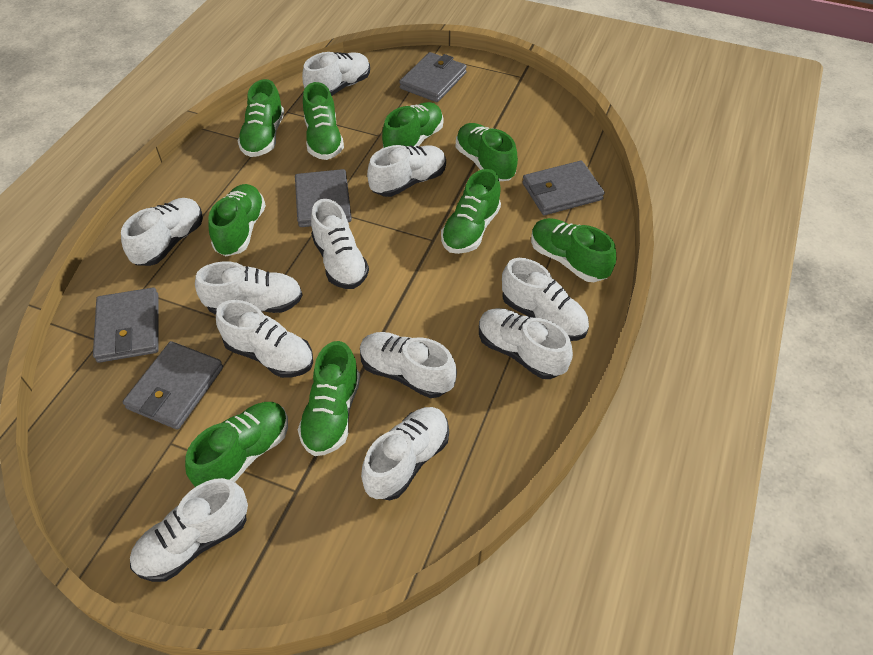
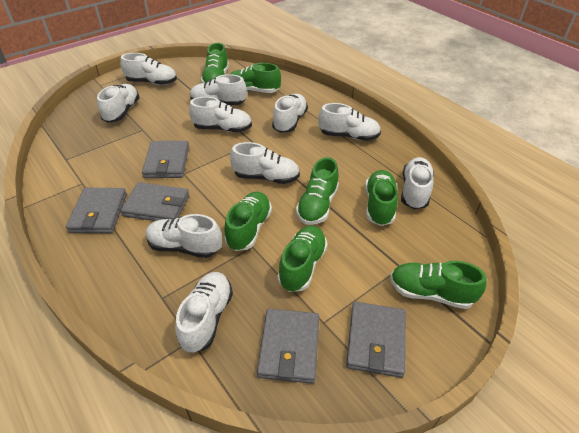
green shoe: [185,402,288,487] [208,184,266,256] [238,79,284,157] [298,341,360,456] [303,82,344,160] [382,102,443,148] [441,169,501,254] [456,123,518,181] [531,218,616,282] = 9 -> [201,43,229,83] [224,192,272,251] [230,63,281,93] [278,226,328,292] [296,157,339,225] [365,170,398,226] [390,261,487,309] = 7
white shoe: [121,198,203,266] [130,478,248,582] [195,262,303,315] [216,300,313,378] [302,52,370,96] [311,199,369,289] [360,332,457,398] [361,407,449,500] [367,145,446,197] [479,308,573,379] [502,258,589,341] = 11 -> [97,84,139,123] [120,53,177,85] [145,214,222,258] [175,272,233,353] [189,97,252,132] [190,74,247,105] [230,142,300,184] [272,94,308,133] [318,103,381,141] [401,157,434,209] = 10

